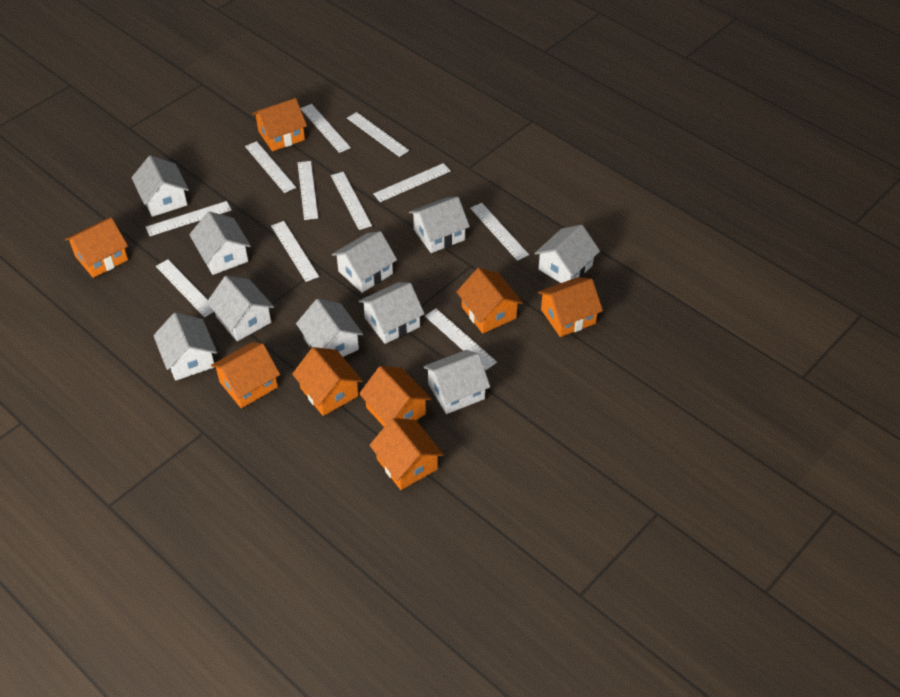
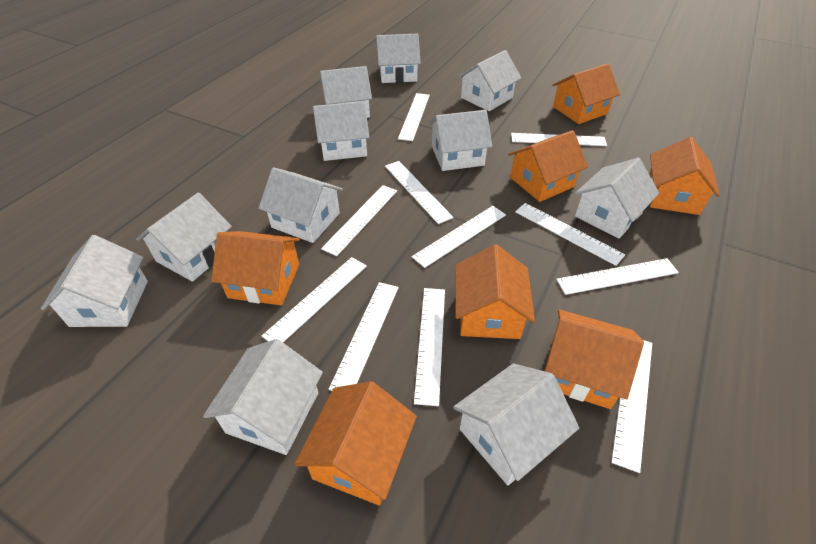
orange house: [65,217,128,278] [211,342,280,408] [252,98,307,151] [292,347,363,416] [359,366,431,427] [369,418,444,490] [456,268,523,334] [538,277,603,337] = 8 -> [211,231,300,305] [295,381,417,506] [455,244,535,339] [508,130,588,202] [545,310,644,409] [552,64,620,124] [649,137,720,215] = 7
white house: [131,155,189,217] [153,313,217,381] [189,211,251,275] [207,276,274,341] [296,299,363,357] [332,231,397,293] [359,282,425,344] [409,197,470,253] [423,350,490,414] [534,225,600,283] = 10 -> [41,235,148,327] [136,192,232,282] [203,339,323,455] [259,167,343,243] [313,101,369,161] [320,66,372,118] [376,34,421,83] [429,110,492,171] [453,363,579,485] [458,50,521,111] [575,158,659,239] = 11

